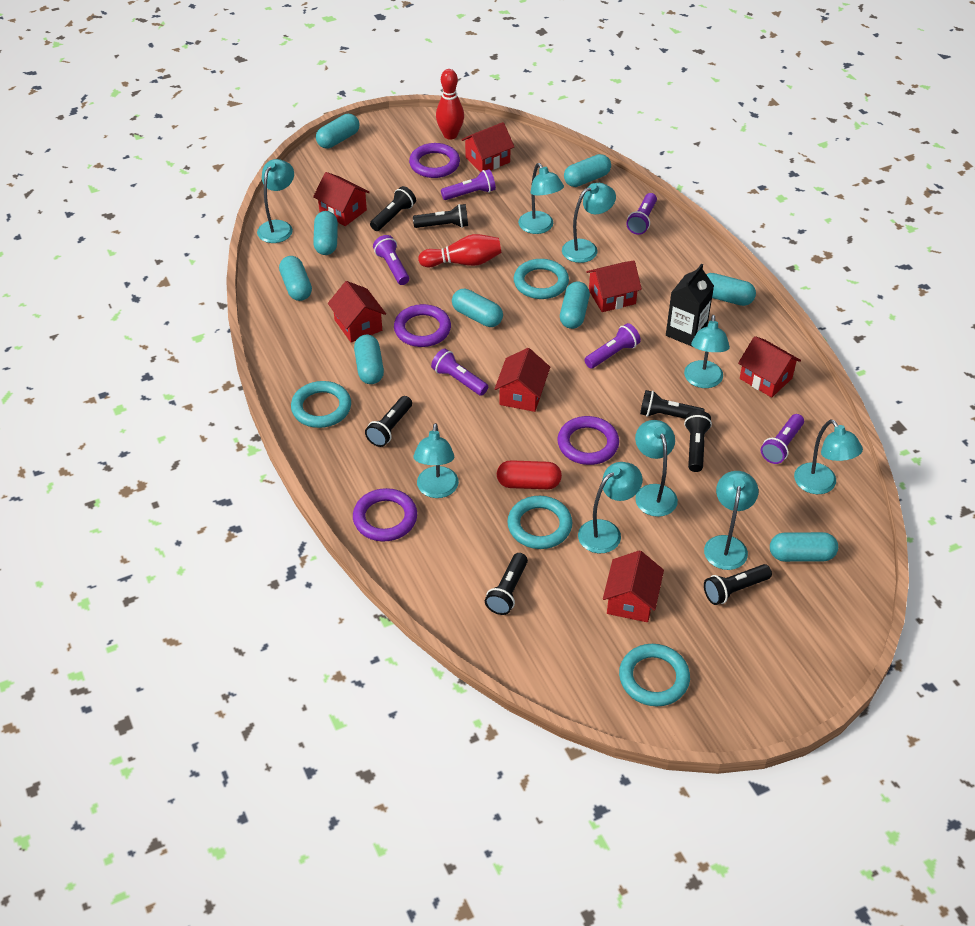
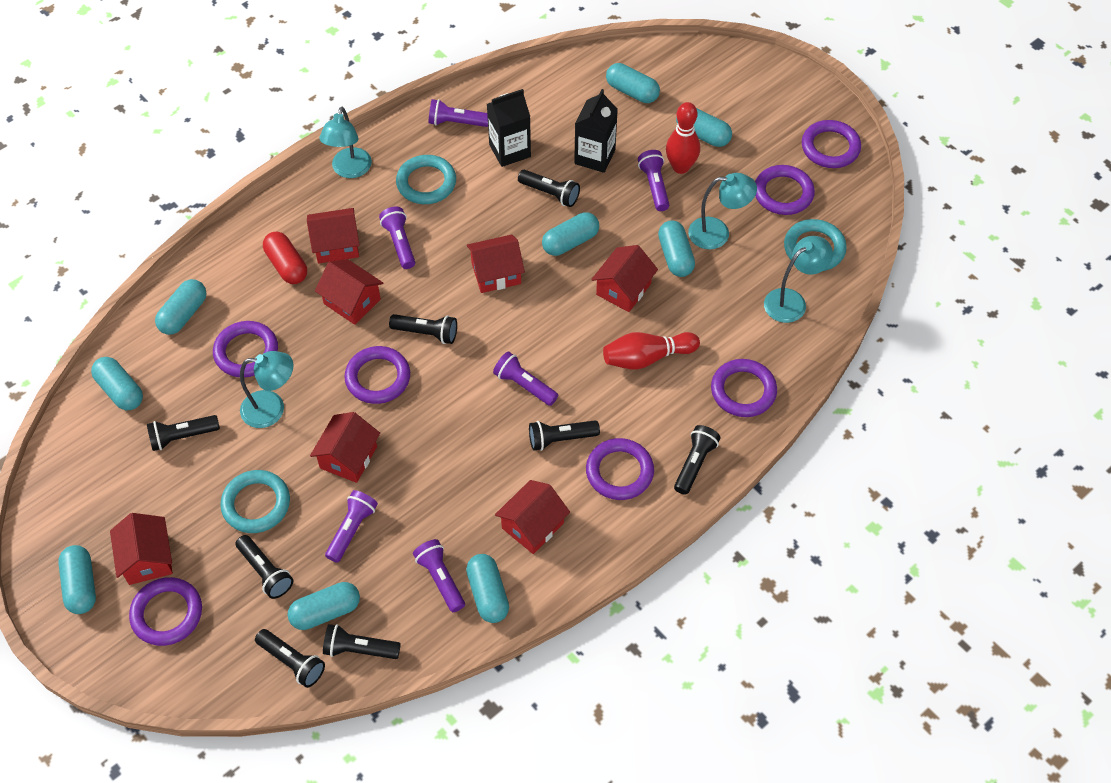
black carton: [666,264,714,347] = 1 -> [487,89,531,167] [574,89,618,173] = 2
black flashlight: [365,396,412,447] [370,186,416,231] [413,204,468,228] [485,553,528,615] [640,390,705,419] [684,410,712,472] [704,564,772,605] = 7 -> [147,415,220,451] [236,535,293,599] [255,629,325,688] [323,624,401,659] [389,314,457,344] [518,170,580,207] [529,420,600,451] [674,425,721,495] = 8
purple ring: [353,488,417,541] [394,304,451,347] [409,143,460,178] [558,416,619,465] = 4 -> [129,577,202,646] [213,321,278,377] [344,346,410,404] [586,438,654,500] [711,359,777,417] [755,165,815,215] [802,120,861,168] = 7
turquoise lamp: [257,159,294,243] [414,423,459,498] [518,163,564,234] [562,183,616,263] [578,462,642,553] [635,420,678,517] [684,315,730,388] [704,471,759,570] [794,420,863,494] = 9 -> [240,351,294,428] [319,107,372,178] [688,173,757,249] [764,236,833,323] = 4
turquoise ring: [291,381,351,428] [507,496,572,549] [514,259,569,299] [619,644,690,706] = 4 -> [220,470,290,533] [396,155,456,204] [784,219,847,271] = 3

